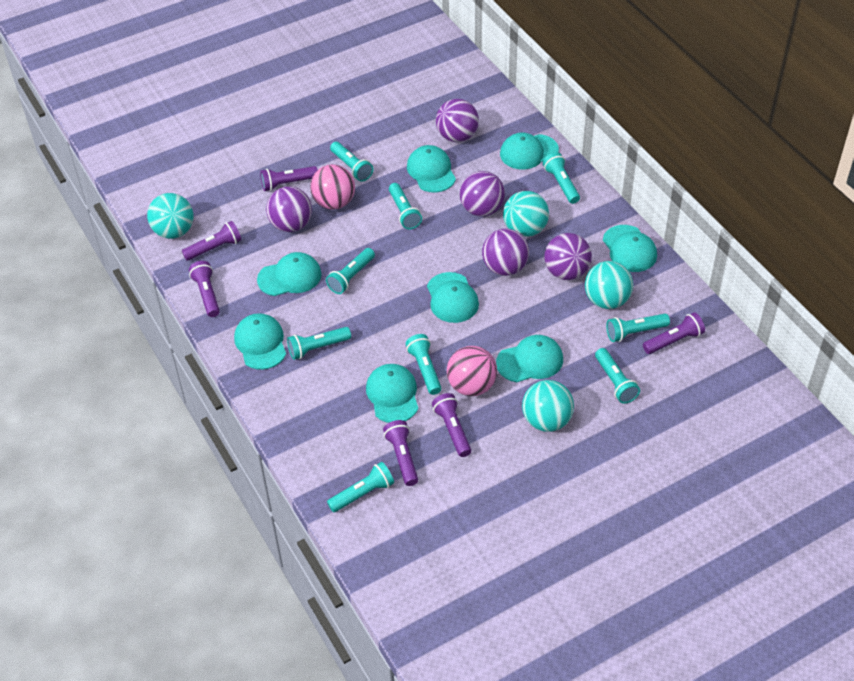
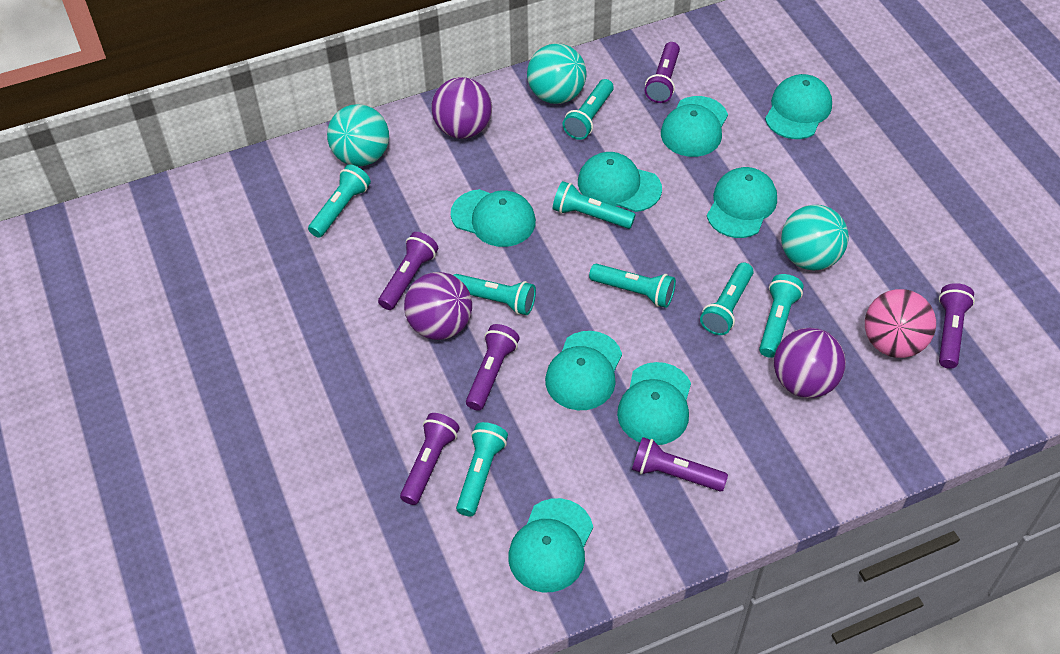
pink ball: [310,164,355,210] [447,346,497,396] = 2 -> [865,289,936,358] = 1
purple ball: [266,186,312,232] [436,99,479,142] [460,171,505,216] [482,229,529,276] [544,233,592,280] = 5 -> [404,272,472,340] [431,77,492,139] [774,328,846,398] = 3
turquoise ball: [147,193,193,239] [503,191,549,237] [522,380,574,432] [585,261,633,309] = 4 -> [327,104,389,166] [527,43,586,104] [781,205,849,271] = 3
turquoise flashlight: [287,327,351,360] [326,248,375,294] [327,462,394,512] [330,142,373,182] [389,183,422,229] [406,334,442,395] [543,153,580,204] [595,348,640,404] [606,314,670,342] = 9 -> [308,164,371,238] [453,274,536,315] [456,422,508,516] [553,181,636,229] [563,79,614,140] [589,264,676,308] [700,262,754,335] [759,274,804,358] = 8

